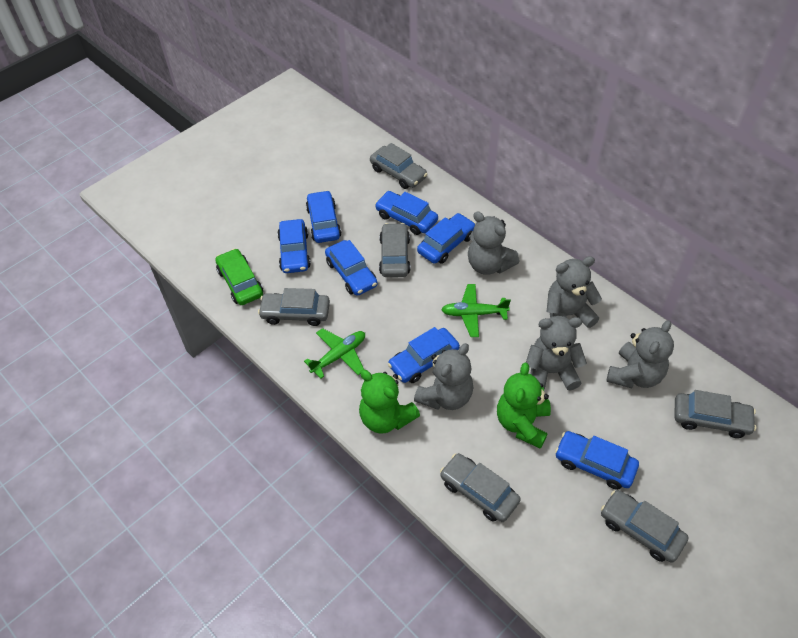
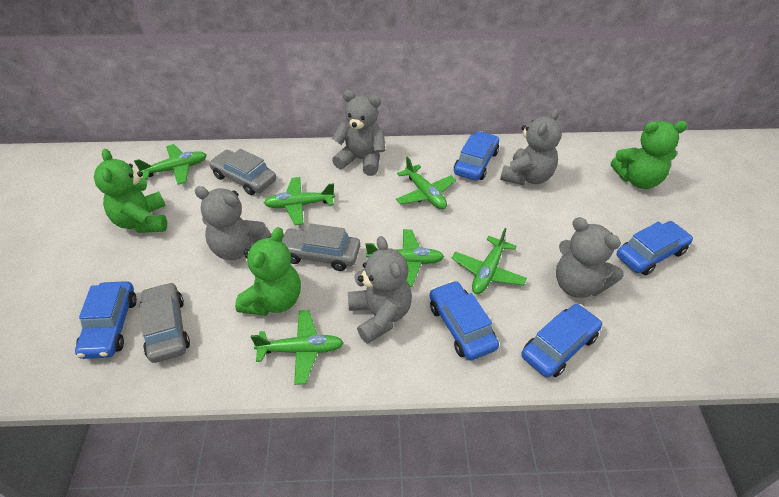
blue car: [277,219,311,273] [306,190,341,243] [325,240,378,296] [375,191,438,235] [388,327,460,383] [417,213,476,264] [555,431,639,490] = 7 -> [75,281,137,359] [430,281,499,361] [454,131,499,181] [521,304,602,378] [617,221,693,275] = 5
green car: [215,248,263,305] = 1 -> none = 0
green plane: [304,328,365,379] [441,284,511,337] = 2 -> [134,144,207,185] [251,310,344,385] [264,177,335,225] [365,229,444,287] [396,156,456,209] [452,228,527,294] = 6
green teddy bear: [359,370,420,434] [497,363,551,449] = 2 -> [94,149,167,233] [235,227,301,316] [611,121,688,189] = 3
grey car: [258,288,330,326] [370,143,427,189] [379,223,410,277] [440,453,521,522] [601,490,689,563] [674,390,756,438] = 6 -> [140,282,190,363] [209,149,276,195] [281,224,360,271] = 3

